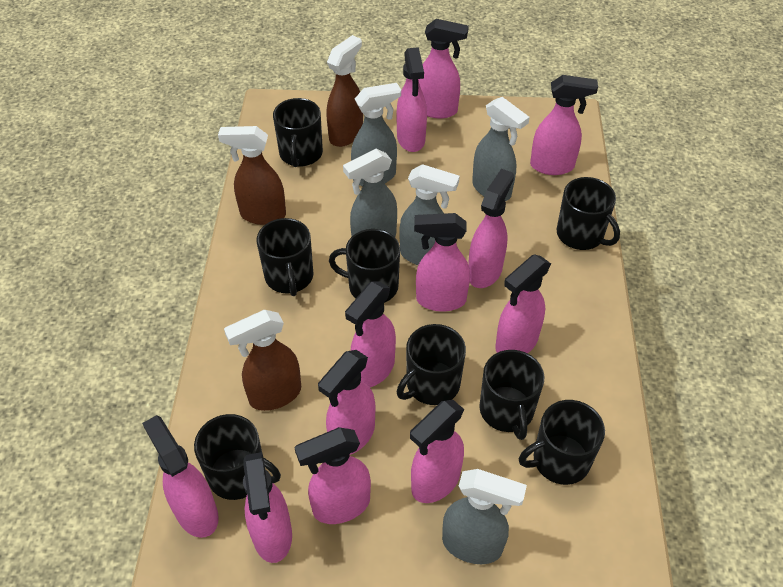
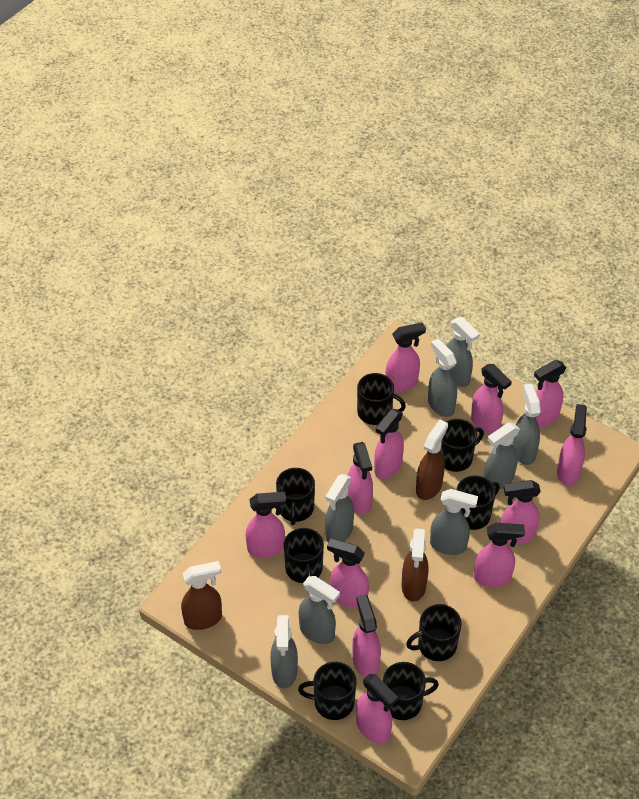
grey spray bottle: [343,149,397,237] [351,83,401,186] [399,164,460,265] [442,469,527,564] [472,97,530,201] = 5 -> [270,615,298,688] [299,576,340,644] [325,474,354,543] [428,339,457,417] [430,489,478,555] [446,317,480,387] [484,423,520,490] [512,384,541,465] = 8

